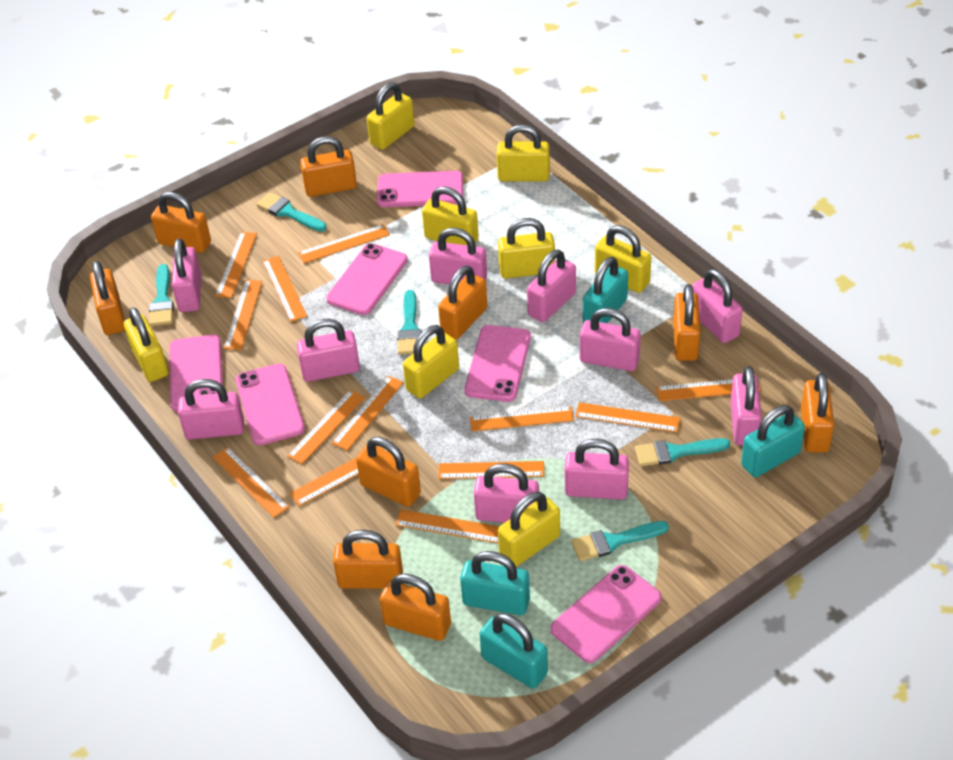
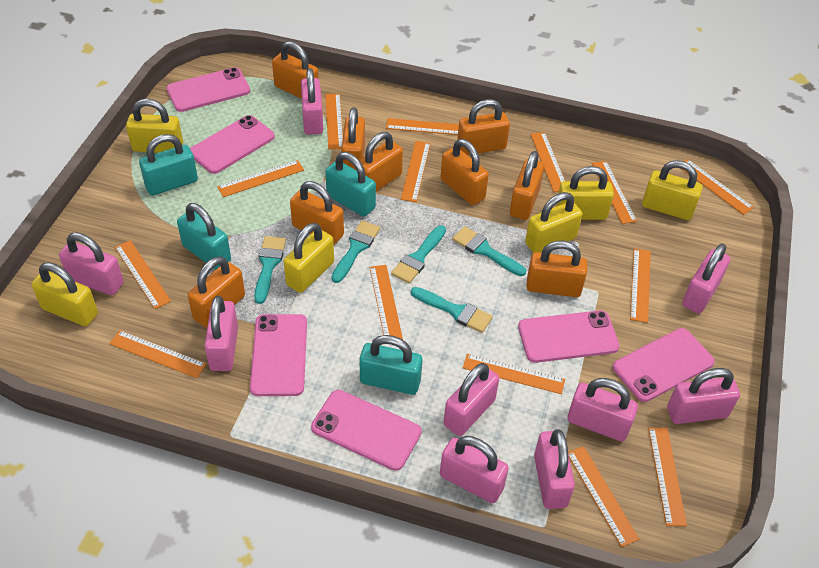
orange ruler: [213,447,289,518] [215,232,257,298] [224,280,262,350] [263,256,307,322] [287,390,365,464] [290,446,384,506] [298,224,390,263] [332,376,404,451] [396,509,500,544] [438,461,544,479] [470,406,574,431] [575,402,680,432] [656,379,761,401] = 13 -> [109,330,206,378] [115,240,171,309] [217,160,304,197] [325,94,343,149] [369,265,403,340] [386,118,459,135] [401,141,431,202] [463,353,565,394] [530,132,565,192] [568,446,639,547] [592,161,637,224] [630,249,651,323] [648,428,687,526] [681,159,754,215] = 14
pink padlock: [172,238,201,312] [178,379,244,440] [296,319,360,382] [429,228,487,285] [474,463,539,523] [527,249,576,322] [565,439,629,500] [580,308,641,371] [692,269,743,343] [730,366,762,445] = 10 -> [59,232,124,295] [204,296,238,371] [301,68,323,135] [440,436,509,503] [444,363,499,436] [534,429,575,509] [567,378,638,442] [667,368,740,424] [682,243,730,313] = 9
yellow padlock: [124,307,168,382] [367,82,414,150] [403,325,459,398] [422,186,479,245] [497,124,550,181] [498,218,555,279] [498,492,560,567] [595,225,651,293] = 8 -> [31,262,98,326] [126,99,183,153] [284,223,334,293] [525,192,582,253] [555,166,614,220] [642,160,703,220] = 6

